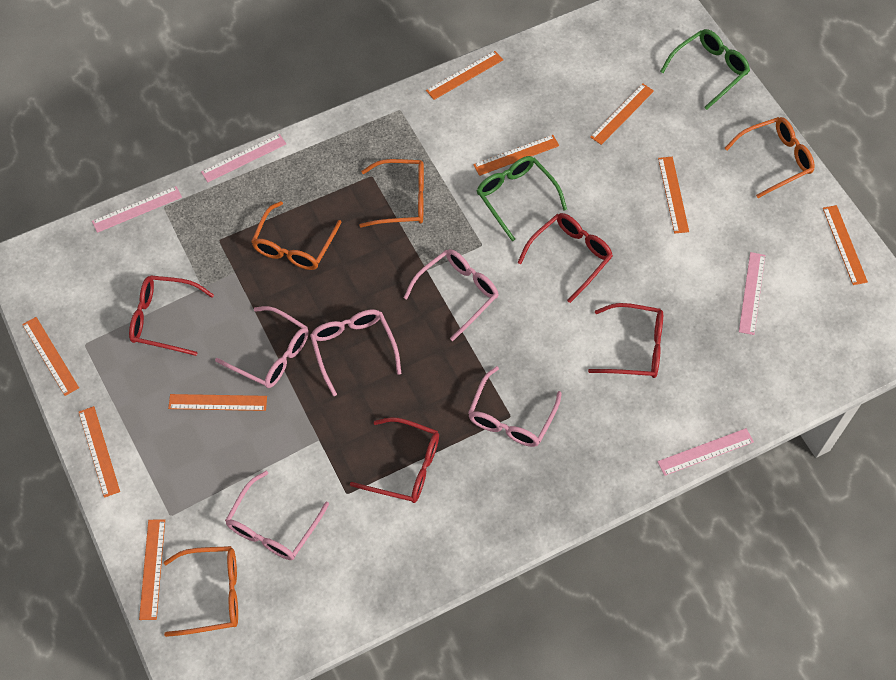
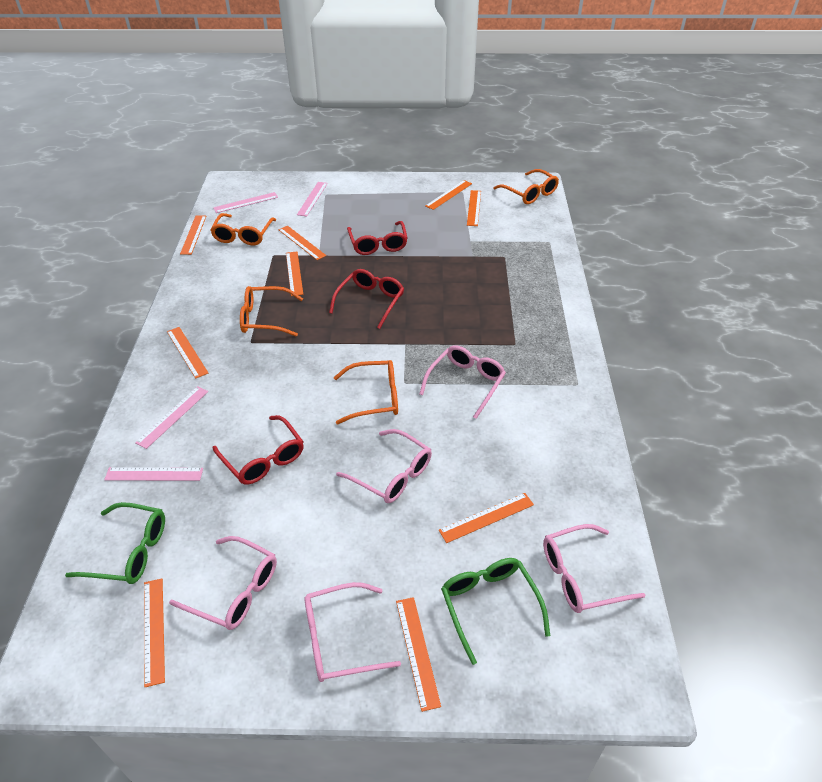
red glasses: [129,275,214,356] [350,417,439,503] [517,213,613,303] [588,303,663,378] = 4 -> [213,415,304,485] [329,269,404,329] [347,221,408,255] = 3

